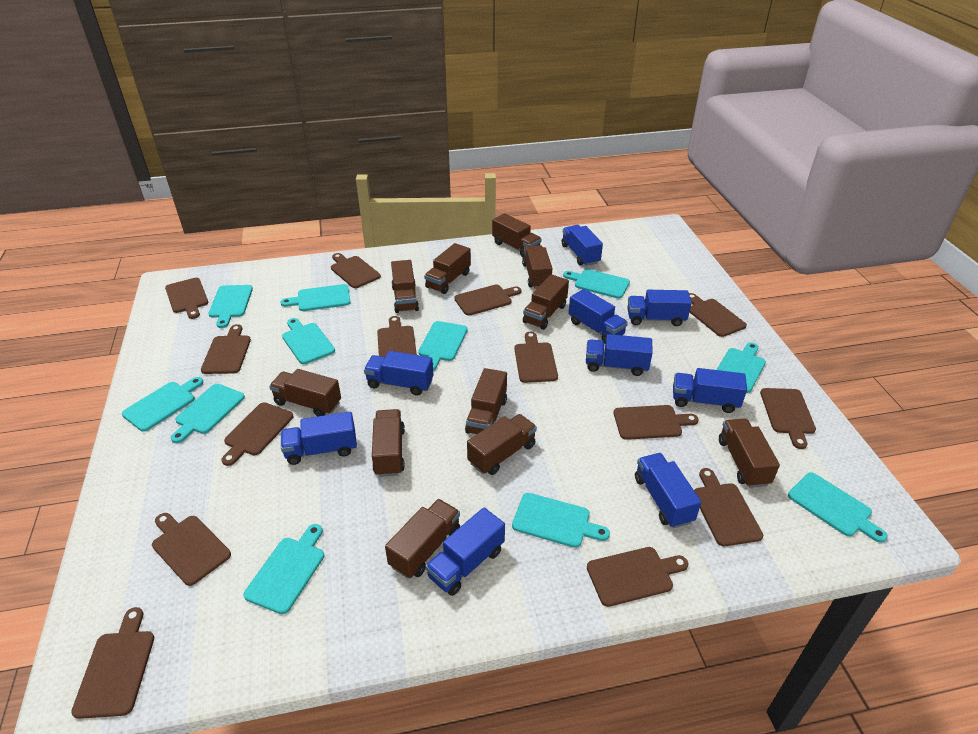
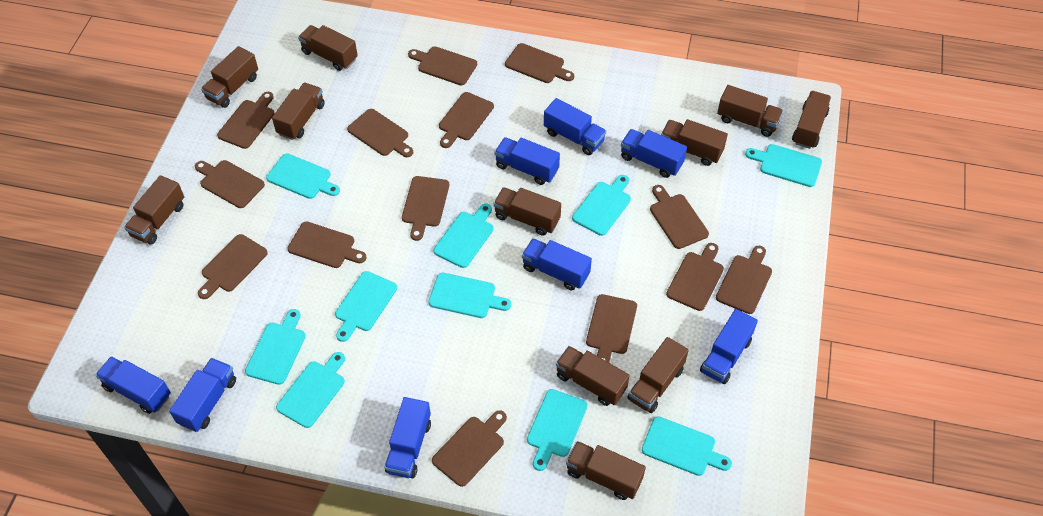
blue truck: [281,412,357,465] [364,351,433,395] [425,507,505,596] [562,225,603,266] [568,289,628,344] [586,334,653,376] [627,290,692,326] [635,453,701,528] [673,368,747,413] = 9 -> [95,356,171,414] [169,358,236,432] [384,397,431,478] [495,137,560,185] [522,238,592,290] [544,98,606,155] [621,129,687,178] [700,309,758,384] = 8
turquoise cutting board: [122,377,203,432] [171,384,245,443] [208,285,253,328] [243,524,324,614] [281,284,351,311] [282,318,335,364] [418,321,468,370] [512,493,610,548] [563,269,630,299] [716,342,766,393] [788,472,888,543] = 11 -> [245,309,306,385] [266,153,340,199] [276,352,345,428] [335,271,397,342] [428,273,511,318] [433,204,494,268] [527,389,587,471] [572,175,631,236] [642,416,732,476] [745,144,822,187] = 10

